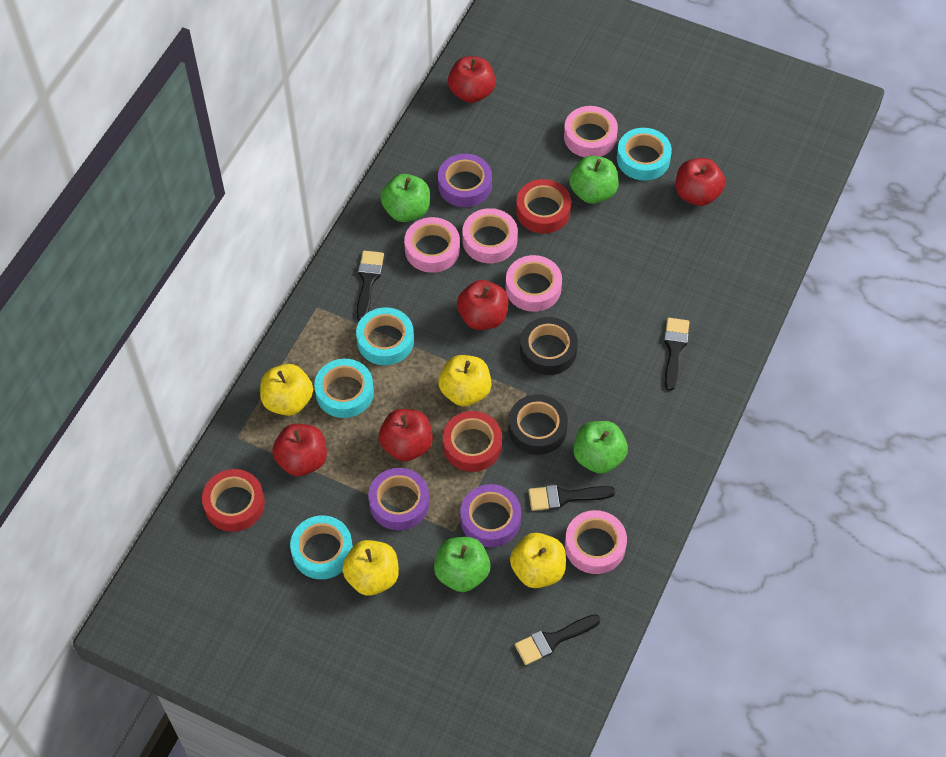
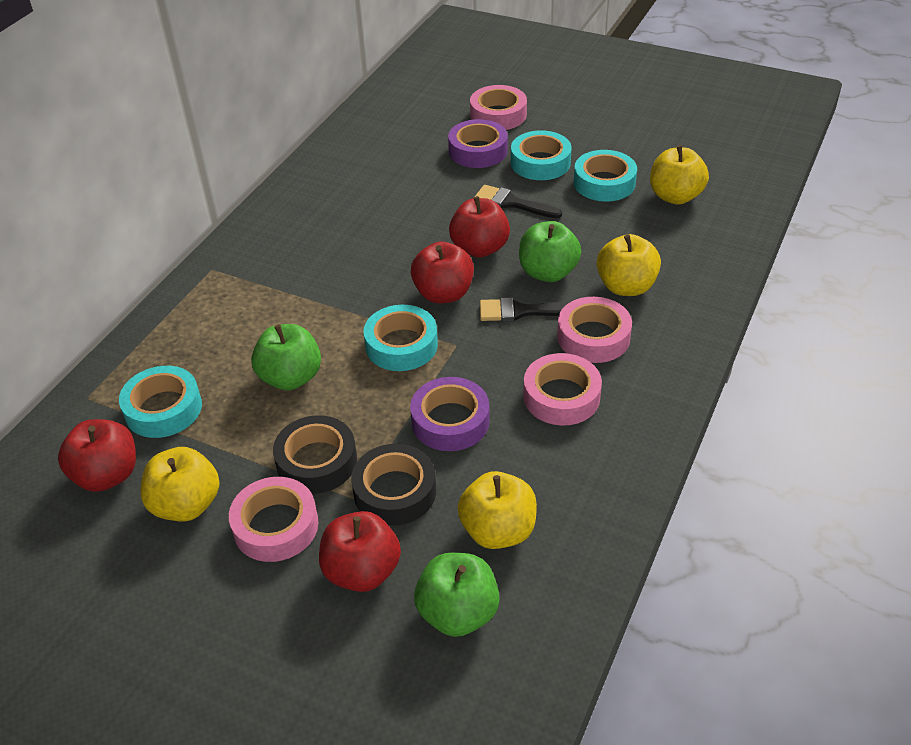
black brush: [357,251,384,320] [515,614,601,665] [528,485,615,511] [664,318,689,391] = 4 -> [475,185,562,218] [480,297,570,322] = 2
green apple: [381,174,430,222] [434,537,491,592] [569,156,619,204] [573,421,628,474] = 4 -> [251,324,321,390] [414,553,500,637] [519,221,581,282] = 3
pink tape: [404,217,460,273] [462,208,518,263] [506,255,562,312] [564,106,618,157] [565,510,627,574] = 5 -> [229,477,318,562] [470,85,527,130] [523,353,602,425] [557,297,632,363] = 4
purple tape: [368,468,429,530] [438,154,492,207] [460,484,521,547] = 3 -> [410,377,490,451] [448,119,508,168] = 2
red apple: [272,424,327,476] [379,409,433,461] [448,56,496,103] [457,280,508,330] [676,158,725,206] = 5 -> [58,419,136,492] [319,511,401,592] [411,241,474,303] [449,196,510,258] = 4
red tape: [202,469,265,532] [443,411,502,472] [516,179,571,234] = 3 -> none = 0

